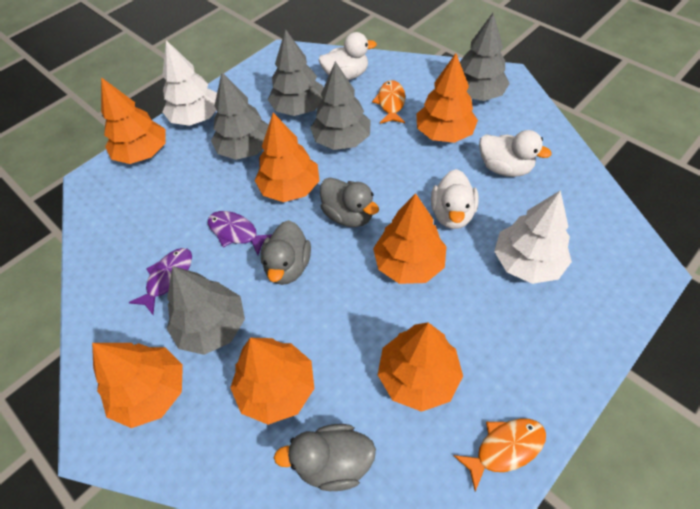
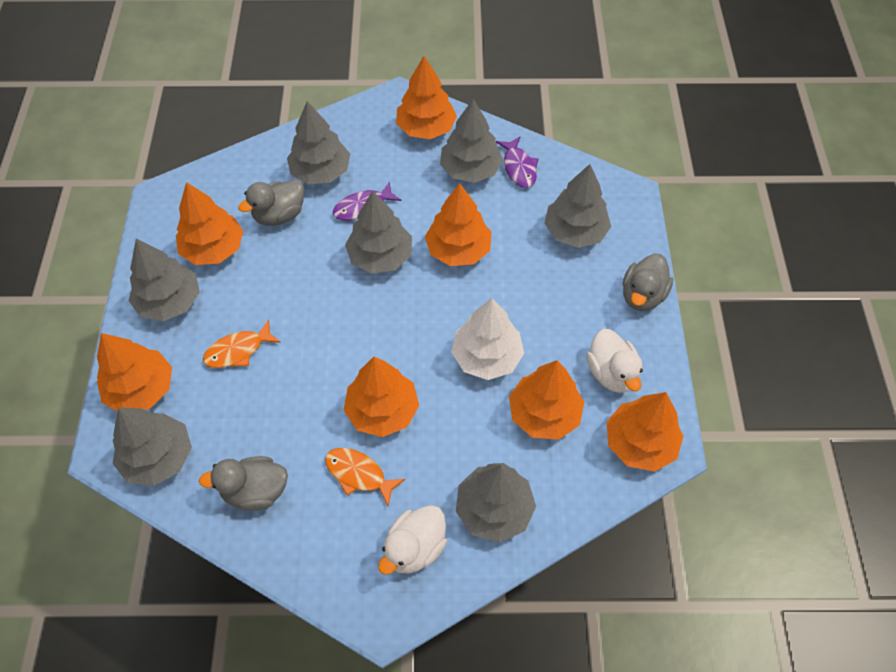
grey tree: [167,266,245,355] [211,72,269,160] [268,29,323,116] [310,61,371,150] [460,13,510,101] = 5 -> [113,408,192,486] [129,239,200,322] [287,101,350,184] [345,190,412,274] [440,99,503,183] [456,463,536,543] [544,164,611,248] = 7
white duck: [319,32,377,80] [431,169,479,229] [479,130,552,177] = 3 -> [378,505,447,575] [587,329,643,393] = 2
white tree: [162,40,217,126] [494,190,572,284] = 2 -> [451,298,524,380] = 1

